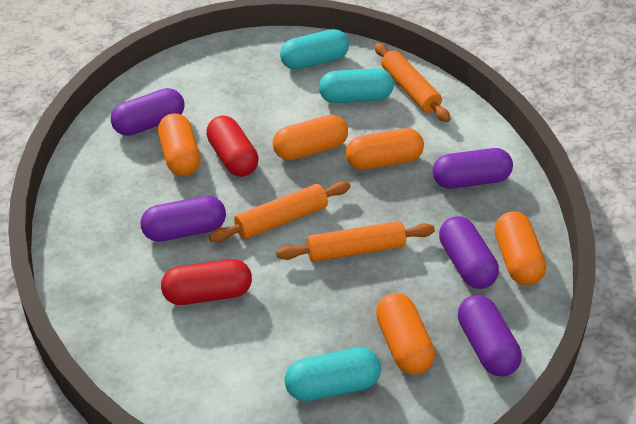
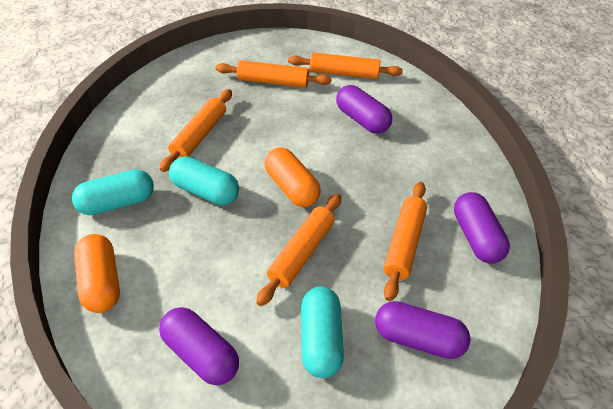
orange capsule: [158,113,201,176] [272,115,348,160] [346,128,424,170] [376,293,435,375] [495,211,546,285] = 5 -> [74,234,120,313] [265,148,321,207] = 2
orange rolling pin: [209,181,351,243] [276,221,435,262] [375,43,451,122] = 3 -> [160,89,232,172] [216,60,332,88] [256,194,341,306] [288,53,403,79] [384,182,427,301] = 5
purple capsule: [111,88,184,136] [140,196,226,242] [432,148,513,189] [439,216,499,289] [458,295,522,376] = 5 -> [159,307,239,385] [336,85,392,134] [375,301,471,359] [454,192,510,264] = 4
red capsule: [161,259,252,305] [206,115,258,177] = 2 -> none = 0

